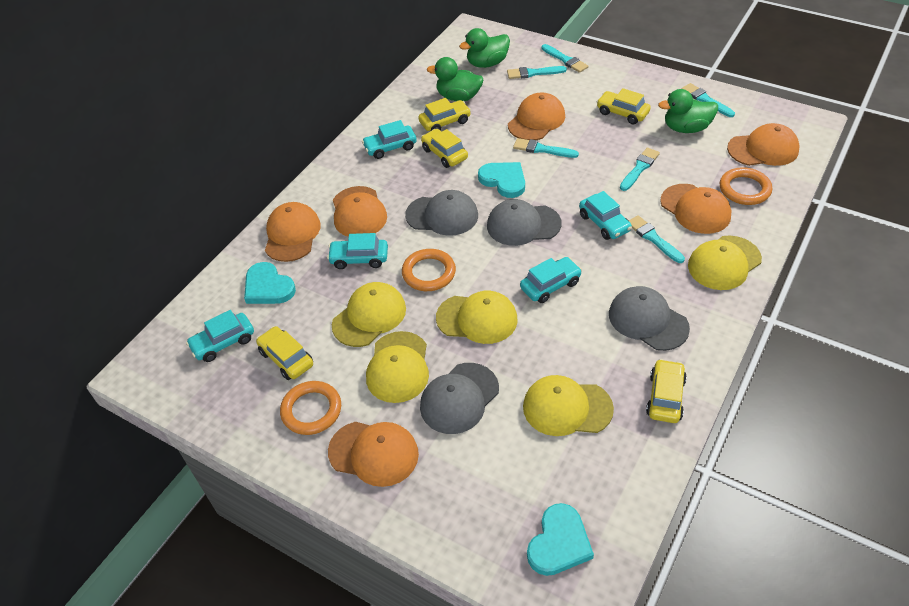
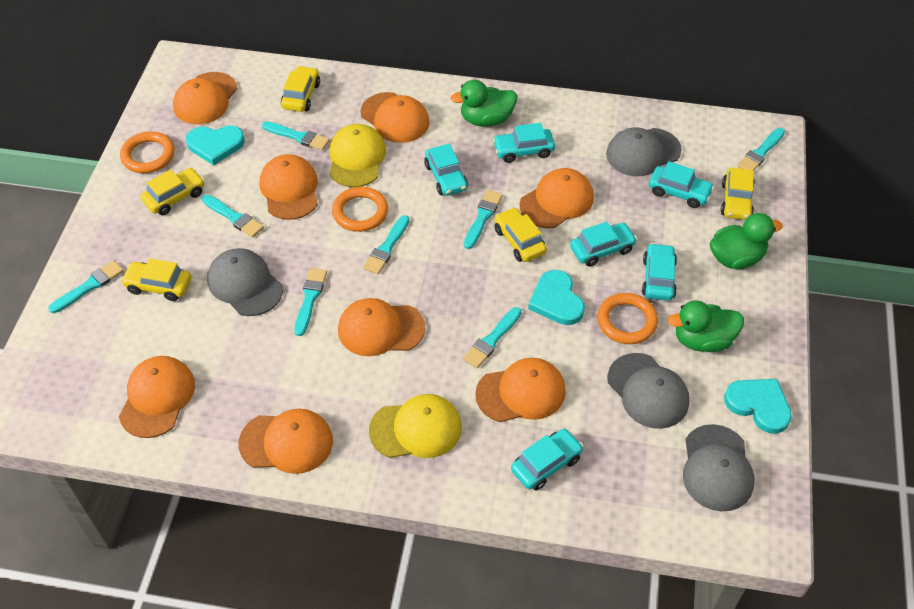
orange cap: [265,202,321,262] [328,422,419,487] [333,186,387,237] [508,93,565,140] [660,184,732,234] [727,123,799,166] = 6 -> [119,356,195,438] [173,72,237,124] [239,408,333,474] [260,154,318,220] [338,298,425,356] [360,92,430,143] [475,358,566,422] [520,168,594,228] = 8
turquoise brush: [507,66,567,79] [513,138,579,158] [541,44,588,73] [620,148,660,191] [629,215,685,263] [681,83,735,117] = 6 -> [49,260,124,313] [202,194,264,238] [262,121,330,151] [294,268,327,336] [363,215,409,274] [463,307,521,368] [464,190,503,249] [737,128,785,170] = 8
turquoise car: [186,310,254,362] [327,233,388,269] [362,120,417,159] [520,257,582,303] [579,191,632,240] = 5 -> [424,144,468,196] [493,123,555,163] [511,429,584,491] [570,222,637,267] [642,243,677,301] [649,161,714,208] = 6
yellow cap: [332,282,406,347] [366,331,429,403] [436,291,517,344] [523,375,614,436] [688,235,762,290] = 5 -> [330,124,386,187] [369,394,462,458] = 2

